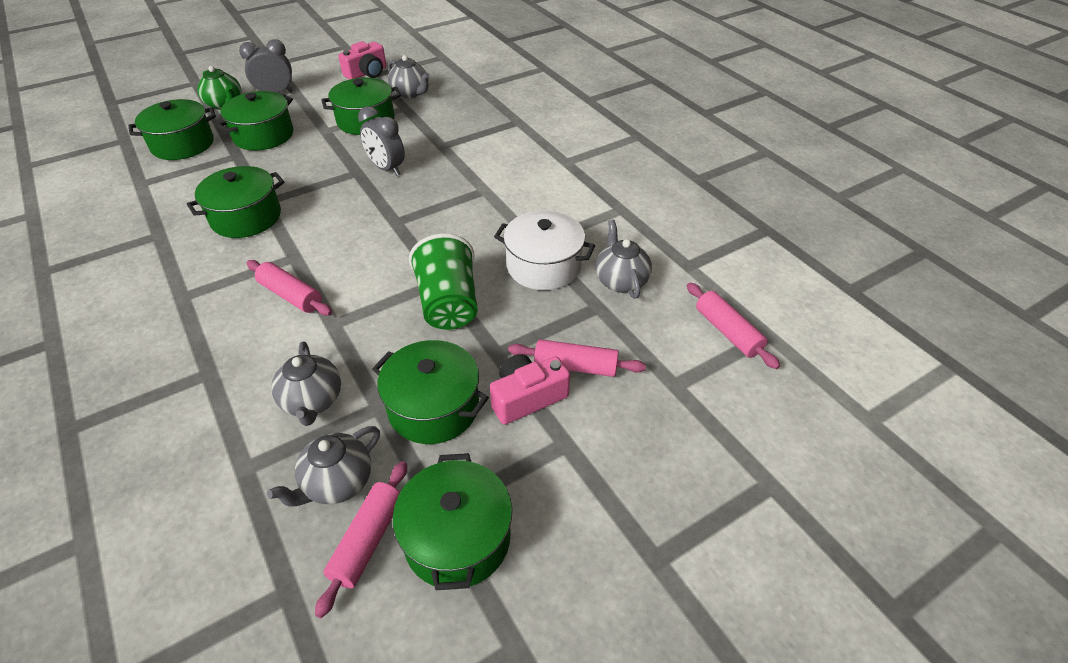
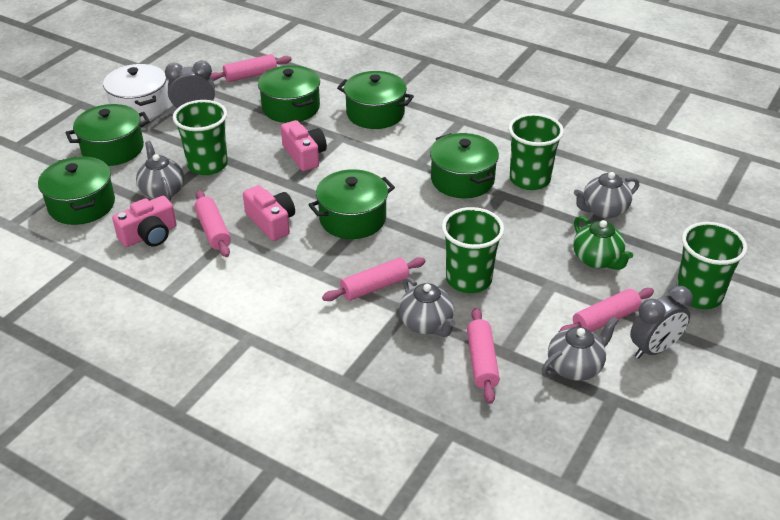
green cup: [409,233,478,330] = 1 -> [173,100,228,175] [442,207,504,293] [508,113,564,190] [676,222,748,309] = 4
pink camera: [338,41,386,80] [490,354,570,425] = 2 -> [112,196,177,247] [243,185,295,241] [281,120,327,171] = 3
pink rolling pin: [247,260,332,316] [315,461,407,618] [508,339,646,377] [687,283,780,369] = 4 -> [194,190,231,257] [211,54,292,82] [322,257,426,301] [467,308,500,404] [558,288,654,333] = 5

